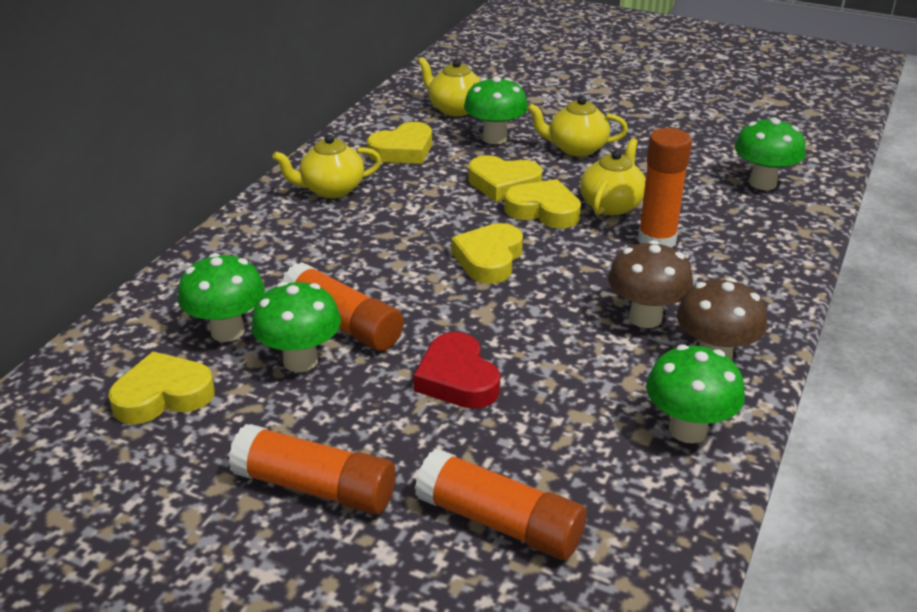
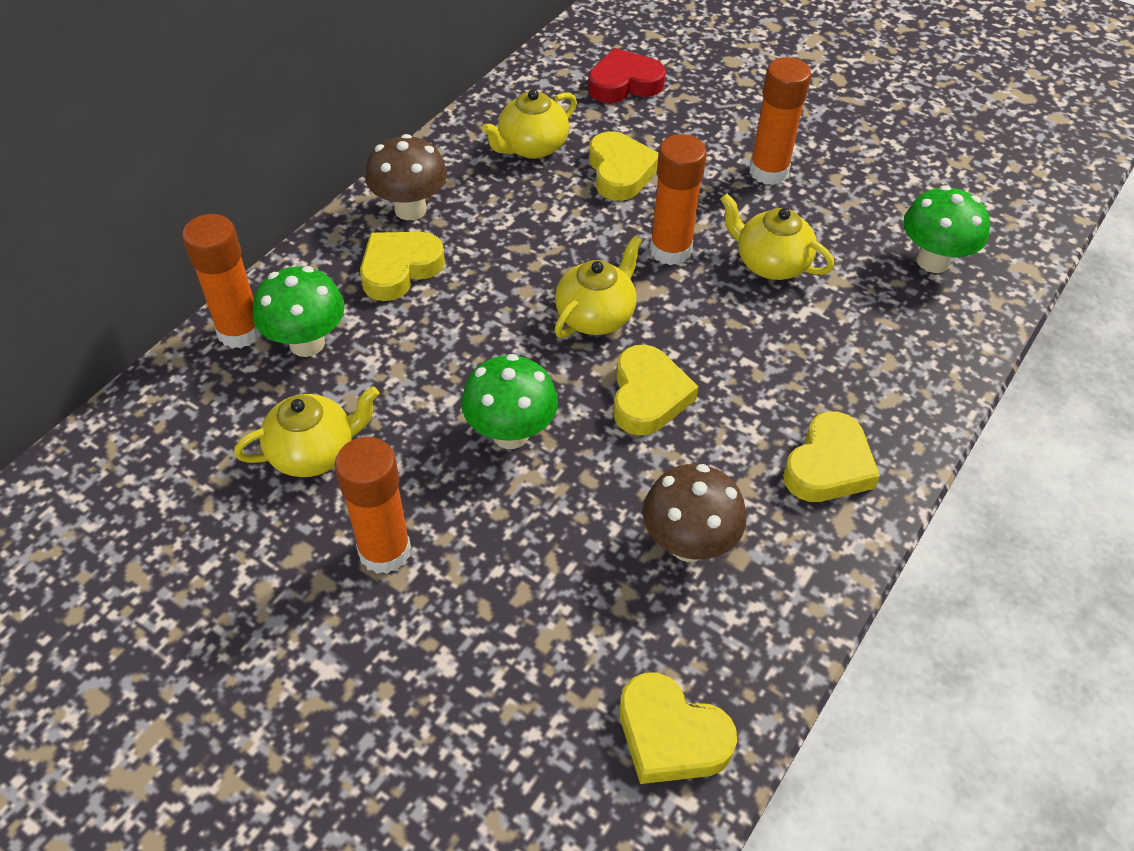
green mushroom: [178,253,265,342] [251,282,341,372] [464,76,528,144] [646,344,745,443] [734,117,805,190] = 5 -> [253,266,345,357] [461,354,558,449] [903,185,990,273] = 3

